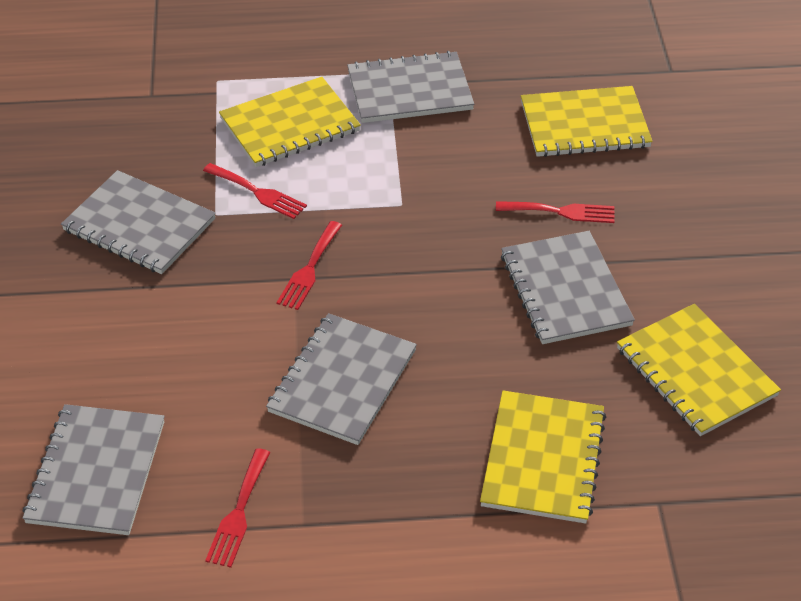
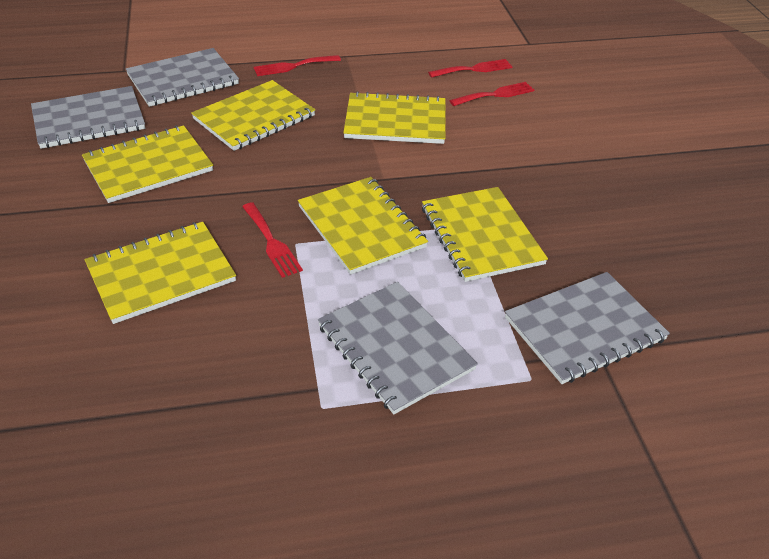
grey notebook: [23,404,165,535] [61,170,216,274] [266,313,417,445] [347,51,474,123] [501,231,635,344] = 5 -> [31,86,145,149] [126,48,239,107] [318,282,478,414] [505,272,670,384] = 4
yellow notebook: [219,77,361,167] [480,391,606,524] [521,86,653,157] [617,304,781,436] = 4 -> [82,125,213,203] [85,222,236,324] [191,80,315,151] [298,177,428,275] [343,91,446,144] [422,187,548,282] = 6

